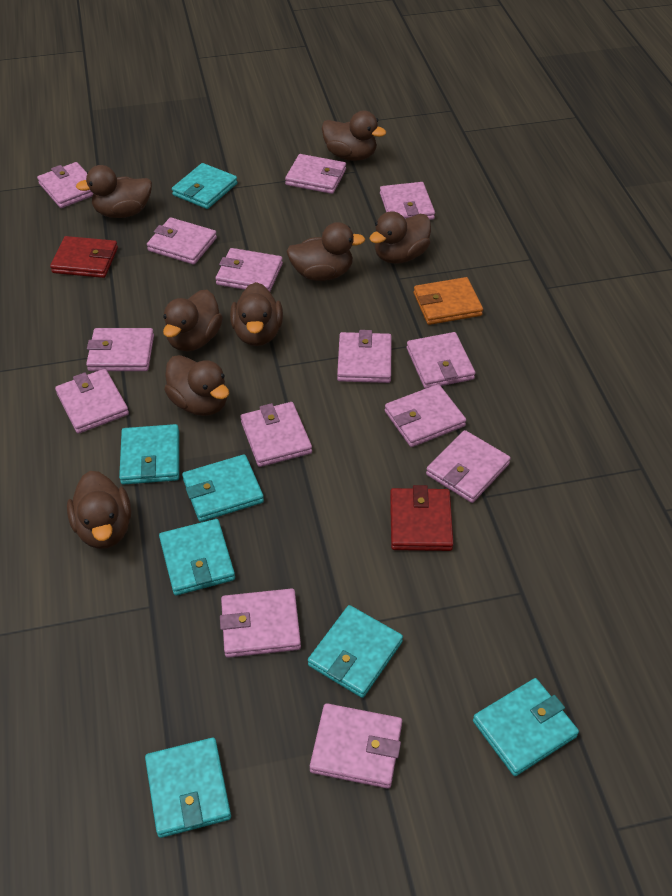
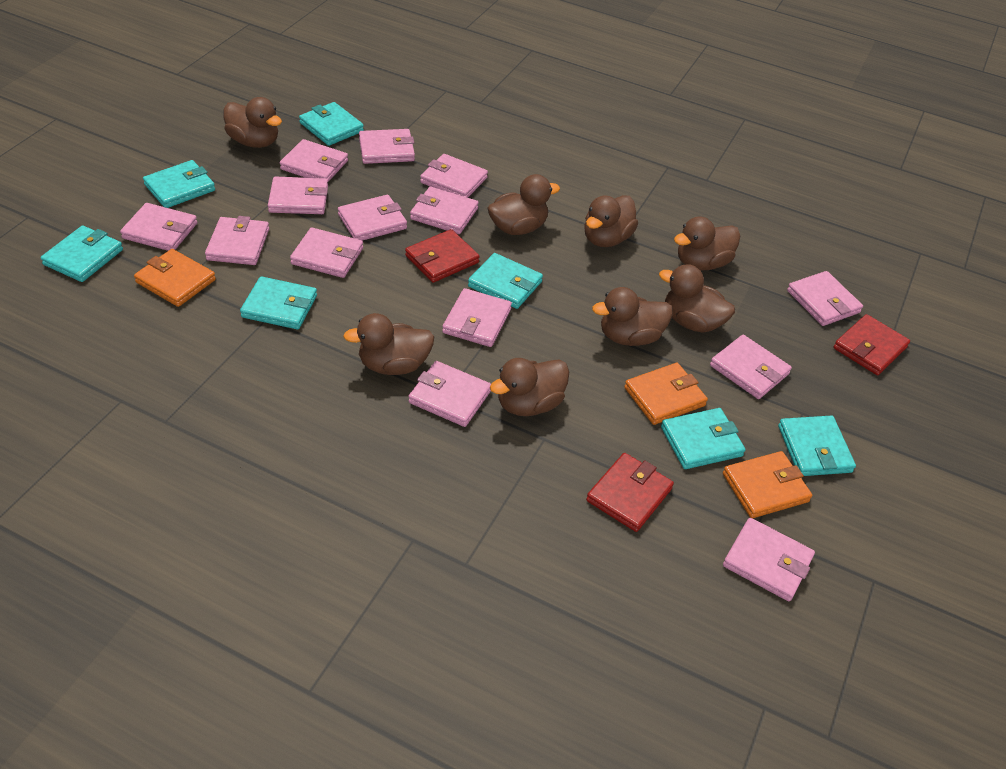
orange wallet: [414,277,483,325] = 1 -> [134,249,216,307] [624,363,708,425] [723,451,812,518] = 3
red wallet: [50,236,118,278] [390,485,453,551] = 2 -> [405,229,480,283] [586,453,674,532] [834,314,910,375] = 3

